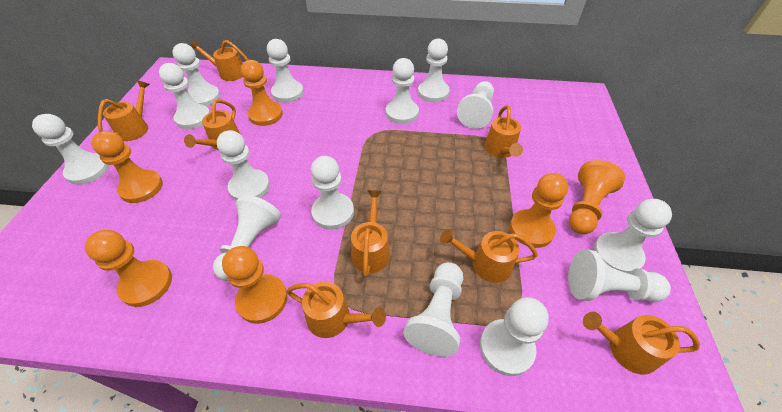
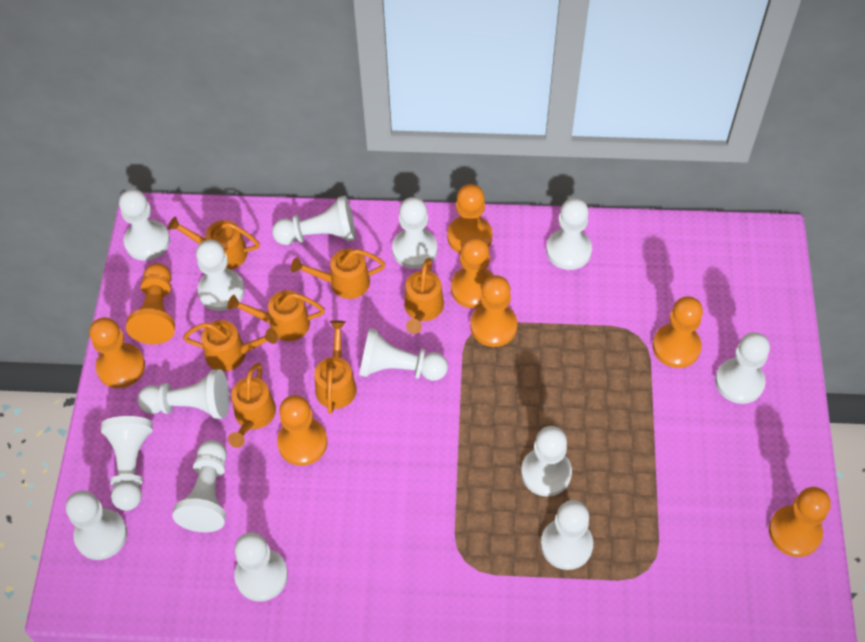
orange pawn: [85,230,172,307] [92,131,163,203] [222,246,287,324] [241,60,283,126] [510,173,568,248] [569,160,625,234] = 6 -> [89,317,145,388] [126,263,175,344] [277,395,327,466] [447,184,492,254] [451,237,494,309] [470,275,518,347] [653,296,703,368] [769,487,831,557] = 8
orange watering can: [98,80,150,141] [184,99,241,150] [190,40,249,81] [286,282,386,338] [351,190,390,277] [440,229,538,283] [485,105,523,158] [583,312,700,375] = 8 -> [168,216,260,270] [183,320,278,371] [227,290,325,341] [228,363,276,448] [291,249,385,299] [314,320,357,414] [404,258,444,334] = 7

